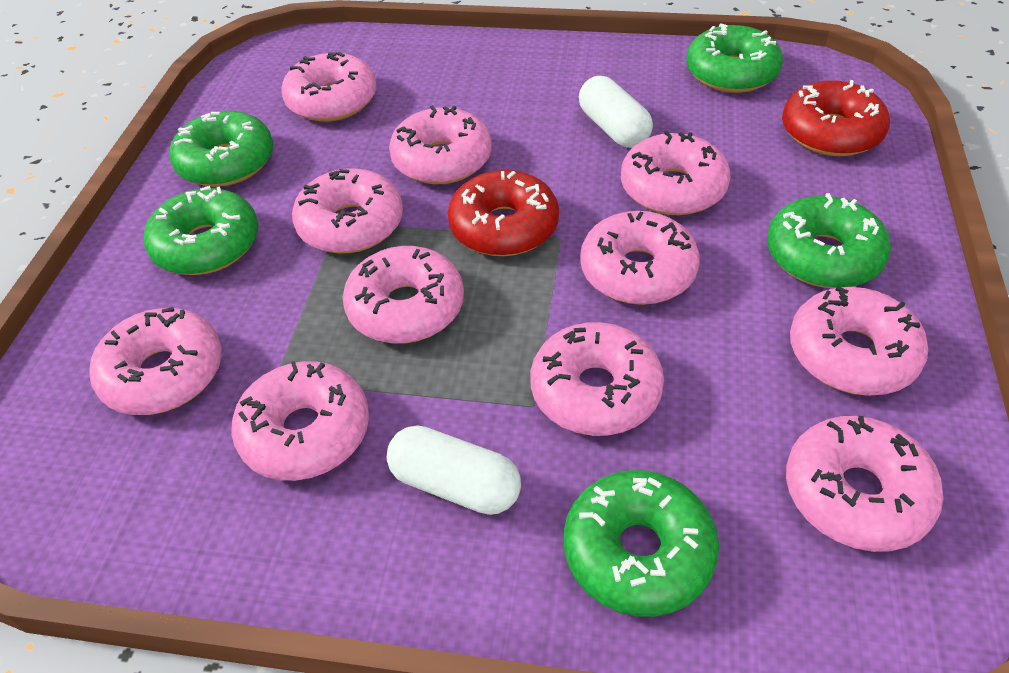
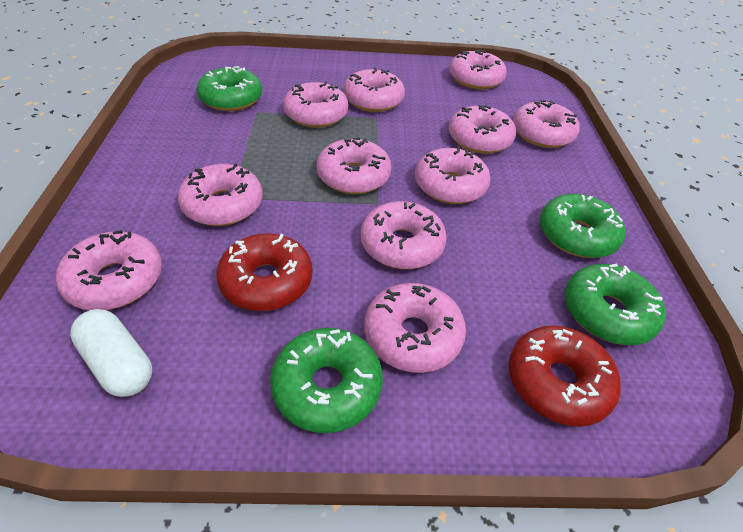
green donut: [143,186,258,275] [169,111,273,187] [564,470,719,617] [686,23,783,93] [767,193,891,288] = 5 -> [197,66,262,111] [270,328,383,433] [540,194,626,258] [565,264,666,345] = 4
white capsule: [387,425,521,515] [579,76,653,148] = 2 -> [70,309,152,397] = 1

